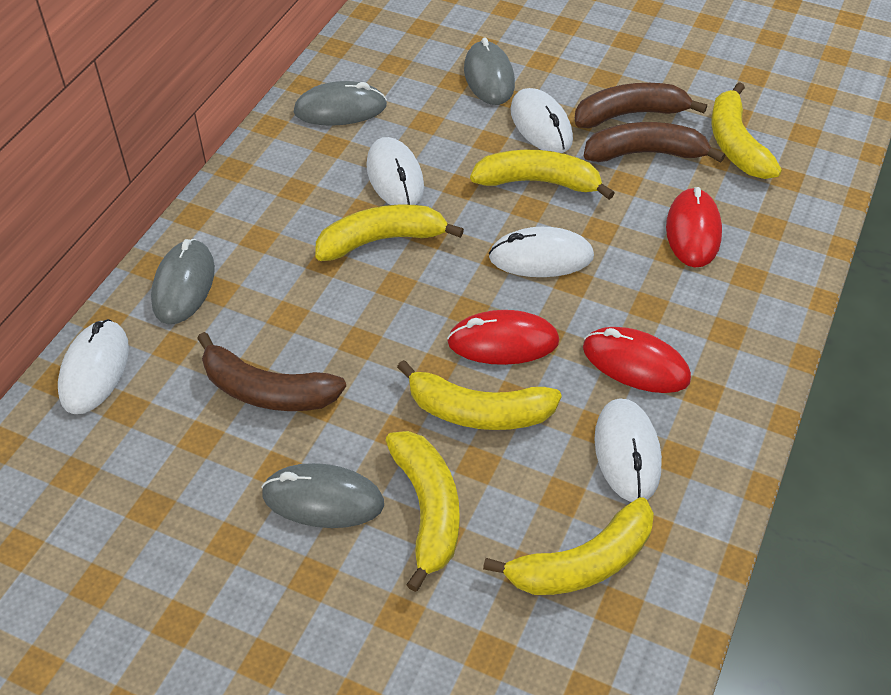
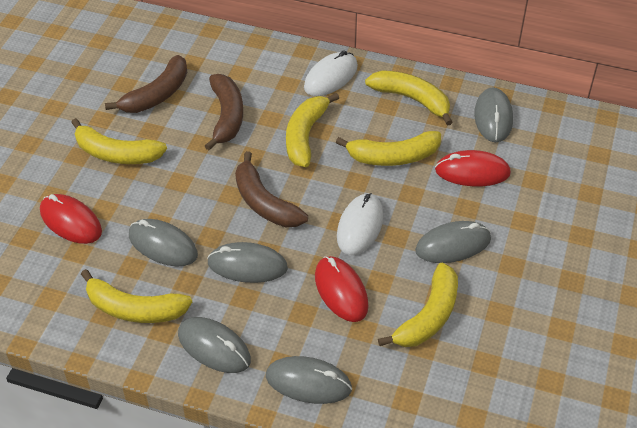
grey mouse: [151,239,215,324] [261,463,384,528] [294,81,387,126] [464,37,515,105] = 4 -> [129,219,198,267] [178,317,251,373] [207,242,288,283] [266,356,352,404] [415,221,491,263] [474,87,513,142] = 6
white mouse: [58,319,129,414] [367,137,424,205] [489,227,594,277] [510,88,573,153] [594,398,662,502] = 5 -> [304,50,358,96] [337,193,383,255] = 2

